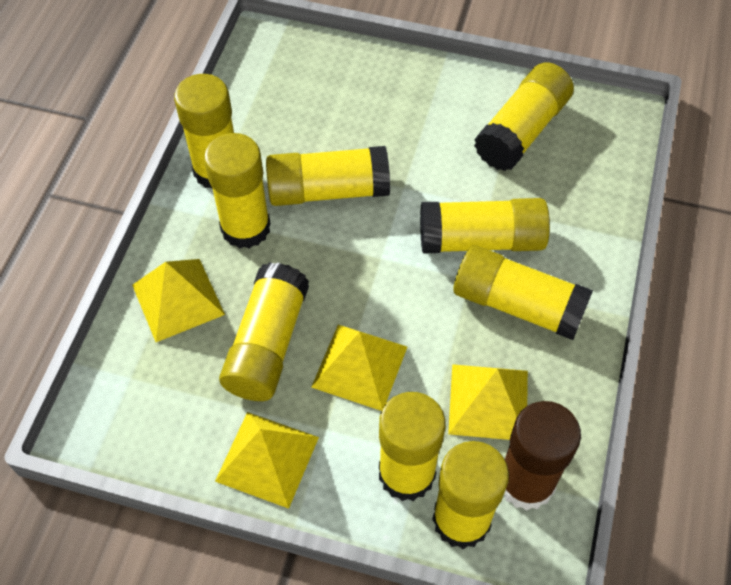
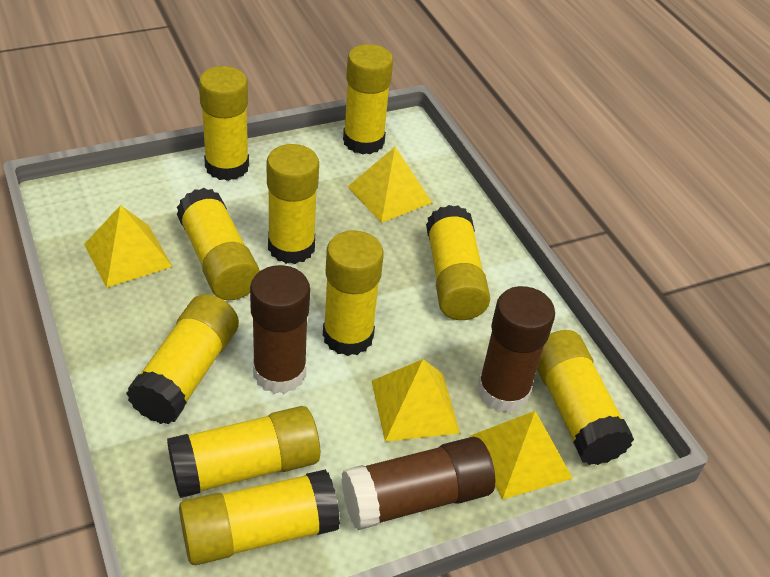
brown glue stick: [504,401,581,511] = 1 -> [250,265,310,394] [341,437,495,530] [477,286,555,413] = 3
yellow glue stick: [174,74,234,189] [204,133,270,249] [219,262,309,401] [266,146,390,206] [379,392,446,501] [420,198,550,253] [432,441,509,549] [454,245,593,340] [474,62,574,171] = 9 -> [126,294,239,424] [167,406,320,498] [177,188,260,300] [179,469,340,565] [199,66,249,181] [267,144,319,264] [323,230,383,356] [343,44,393,155] [426,205,490,320] [537,330,634,465] = 10

